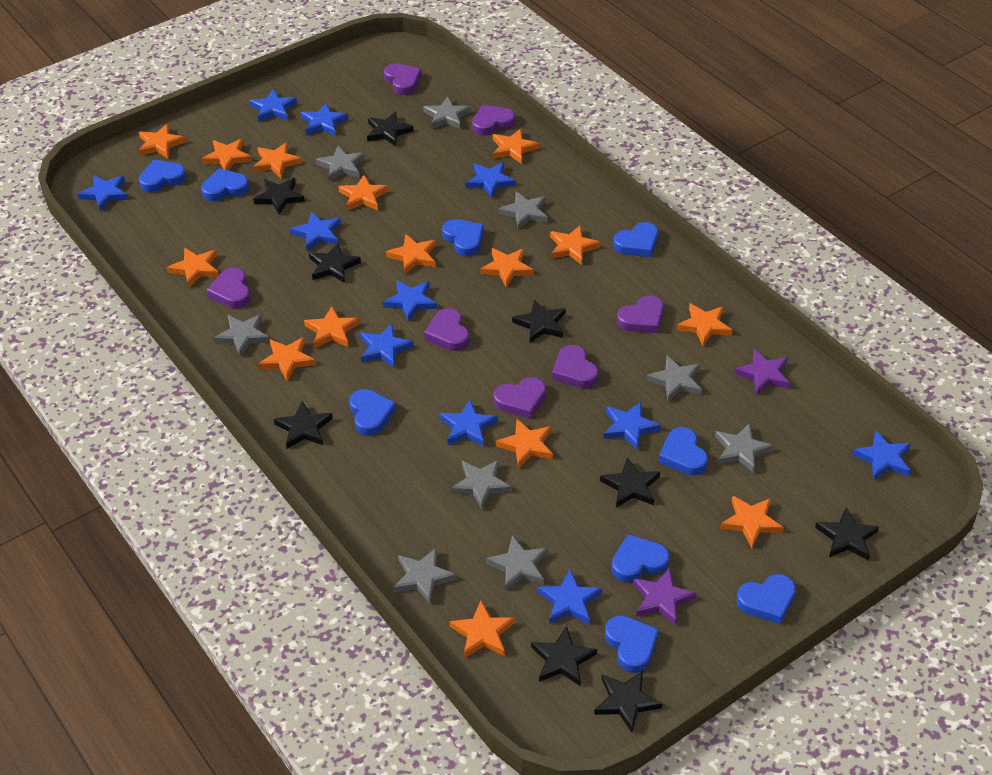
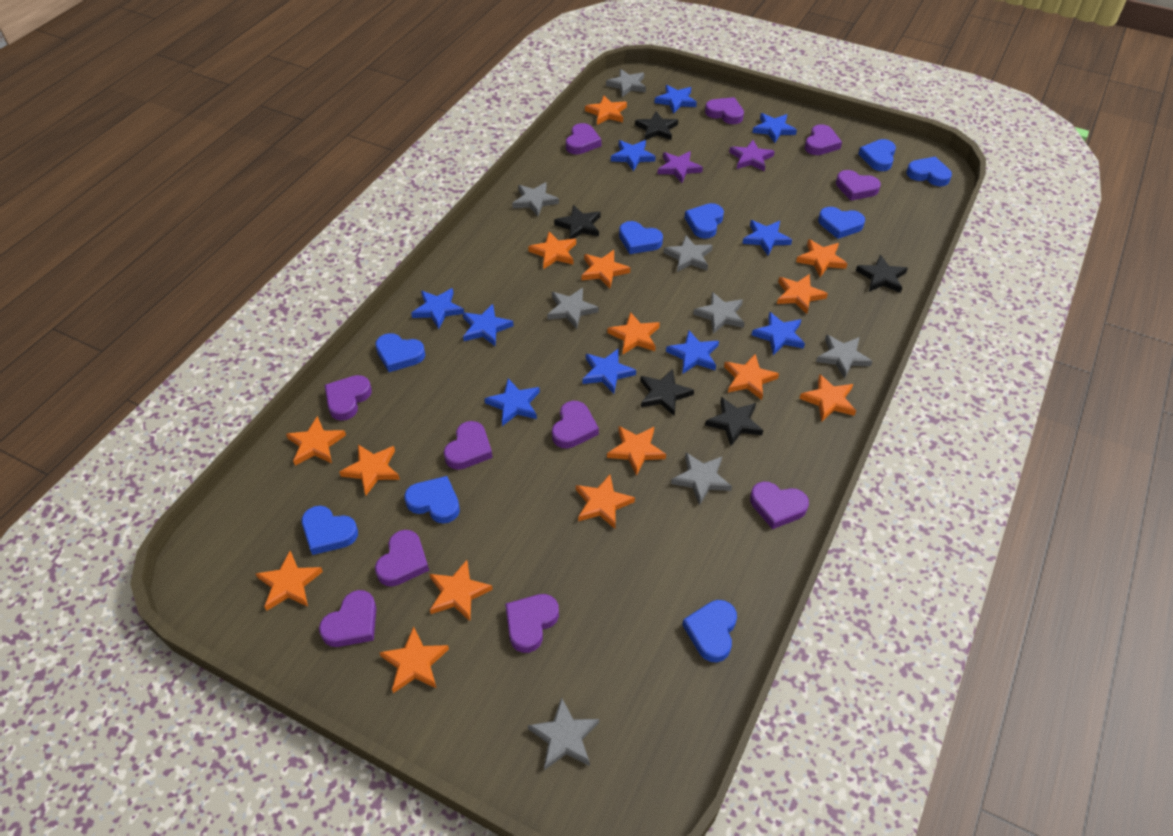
black star: [253,178,305,214] [274,401,333,449] [309,243,361,283] [367,112,413,147] [512,300,566,343] [531,626,597,686] [594,671,663,733] [600,457,660,508] [815,507,879,560] = 9 -> [554,205,600,239] [635,111,678,140] [640,369,694,416] [705,397,763,446] [856,255,908,293] = 5
blue star: [78,175,129,211] [249,89,297,122] [290,212,341,251] [301,103,348,136] [360,324,414,368] [383,280,437,322] [440,400,498,447] [466,162,516,198] [538,569,602,625] [603,402,661,450] [852,431,911,480] = 11 -> [411,288,464,329] [463,304,514,347] [484,379,540,426] [582,349,636,394] [611,140,656,171] [655,85,697,114] [666,331,719,374] [742,220,792,256] [752,113,797,143] [752,312,805,355] = 10
grey star: [214,314,270,357] [316,146,365,181] [394,548,456,604] [423,96,471,129] [451,460,512,509] [486,535,548,591] [498,191,548,230] [646,356,702,401] [715,424,774,473] = 9 -> [512,182,559,216] [528,697,599,770] [547,288,599,329] [606,69,646,97] [664,235,713,272] [671,453,732,505] [693,292,744,334] [816,335,873,379] = 8
purple heart: [207,268,251,309] [384,63,422,95] [424,308,469,351] [472,105,515,136] [494,377,546,419] [552,345,598,388] [617,296,664,333] = 7 -> [319,590,376,647] [325,375,372,421] [375,530,429,587] [444,421,493,470] [505,594,559,653] [552,401,599,449] [566,123,601,154] [705,97,744,124] [750,482,809,529] [805,124,842,155] [836,170,881,200] = 11

